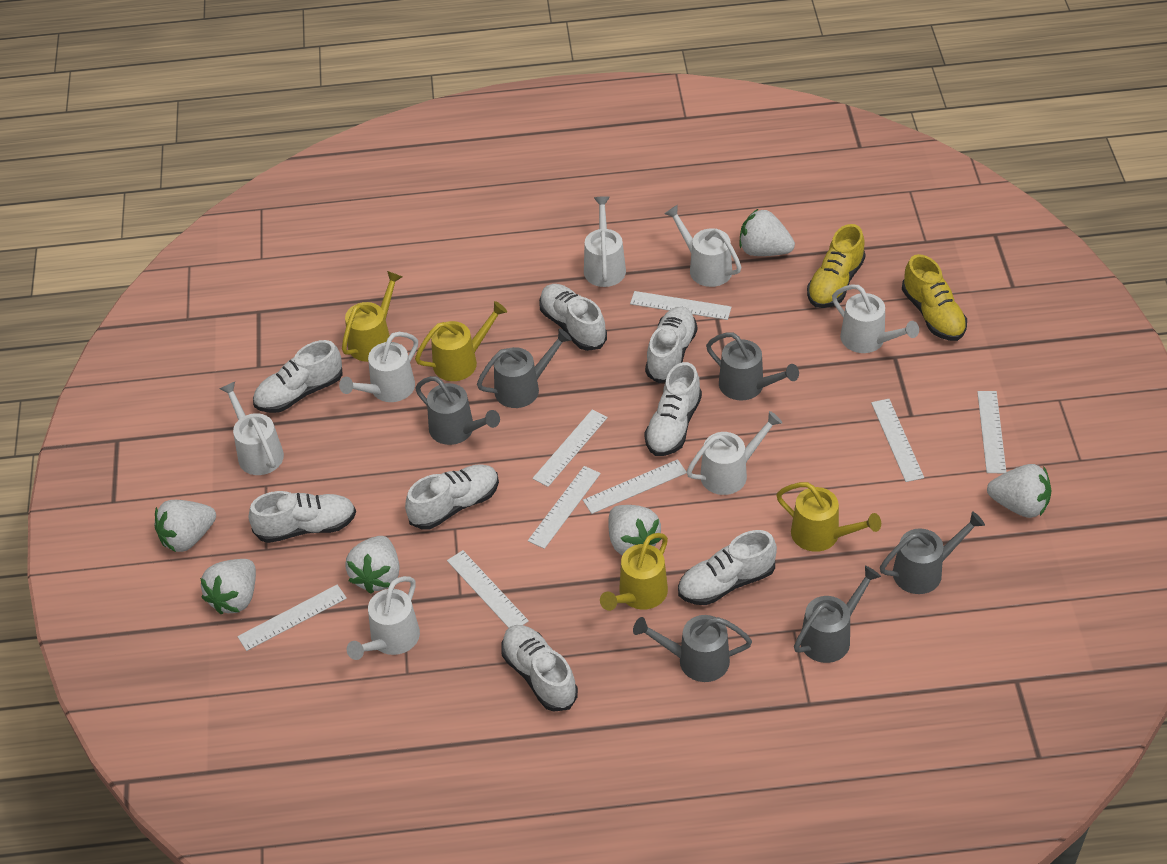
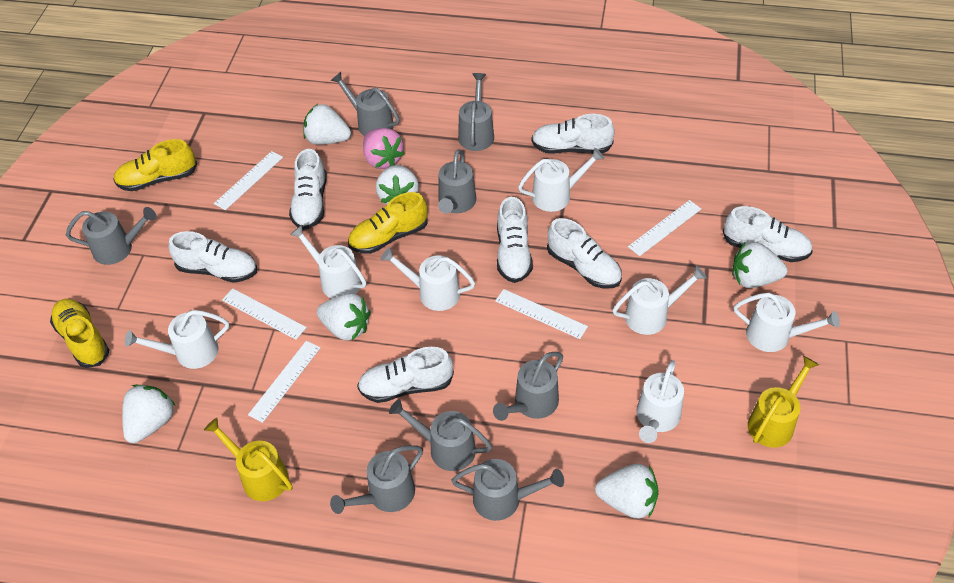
grey watering can: [415,376,500,445] [477,329,572,408] [633,615,752,682] [706,332,799,400] [794,566,881,663] [880,511,985,594] = 6 -> [66,207,157,265] [330,72,400,136] [330,445,423,514] [389,399,492,471] [438,150,476,213] [451,459,564,521] [458,73,494,151] [493,352,563,421] = 8
pink strawberry: none = 0 -> [363,128,405,169] = 1
white ruler: [237,584,347,651] [447,550,529,628] [528,466,601,549] [532,409,608,487] [583,459,687,514] [630,291,731,320] [871,399,924,482] [977,391,1006,473] = 8 -> [214,151,283,210] [222,288,307,340] [248,341,321,423] [495,289,588,339] [628,200,701,256] = 5
white shoe: [249,491,356,543] [253,340,342,413] [405,464,499,530] [501,625,578,712] [539,284,607,351] [644,362,702,456] [645,307,697,383] [678,530,777,605] = 8 -> [168,231,257,283] [289,149,327,230] [357,347,454,403] [497,197,533,283] [531,114,615,154] [547,218,622,288] [723,206,813,262] = 7
yellow shoe: [807,224,866,308] [902,254,967,341] = 2 -> [50,299,109,368] [113,139,197,191] [348,192,428,254] = 3
yellow watering can: [342,271,402,362] [415,301,507,381] [600,533,668,611] [776,482,881,552] = 4 -> [204,418,293,501] [748,356,819,448] = 2

